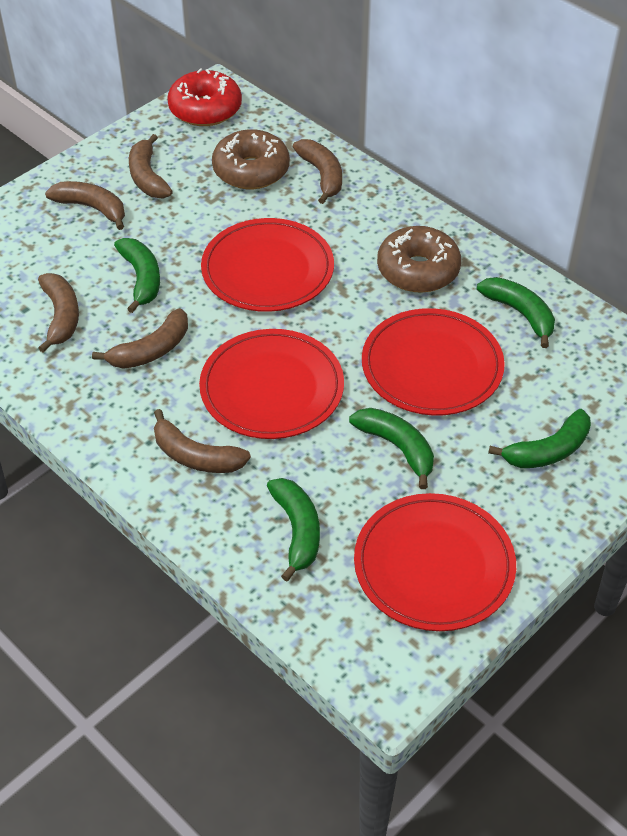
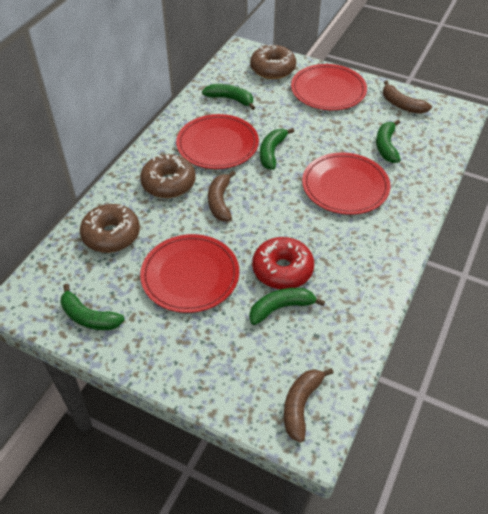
brown banana: [38,273,79,353] [45,181,125,230] [92,308,188,369] [129,134,173,198] [154,409,251,473] [293,139,342,204] = 6 -> [208,171,236,221] [284,368,333,443] [383,81,432,114] = 3
brown donut: [212,129,290,189] [377,226,461,293] = 2 -> [80,204,140,253] [140,154,196,198] [250,45,296,79] = 3

